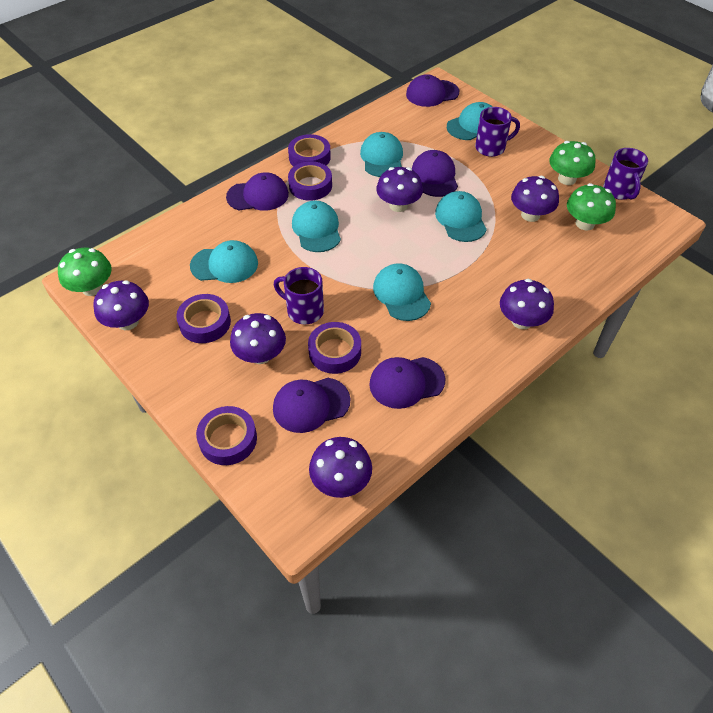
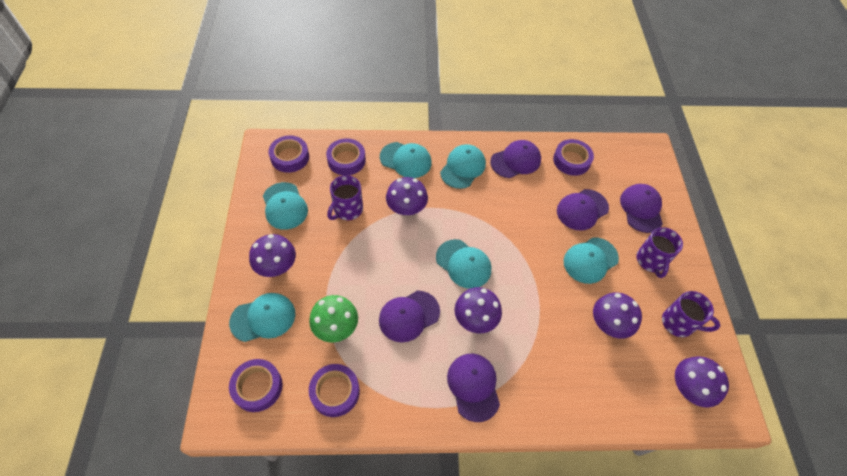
green mushroom: [58,248,112,296] [549,141,596,185] [567,183,616,230] = 3 -> [309,295,358,342] = 1
purple mushroom: [93,280,149,330] [230,313,286,364] [309,437,372,498] [376,167,423,212] [500,279,554,329] [511,176,559,222] = 6 -> [249,234,296,277] [386,177,428,215] [455,287,502,333] [593,292,642,339] [675,356,729,408] = 5

